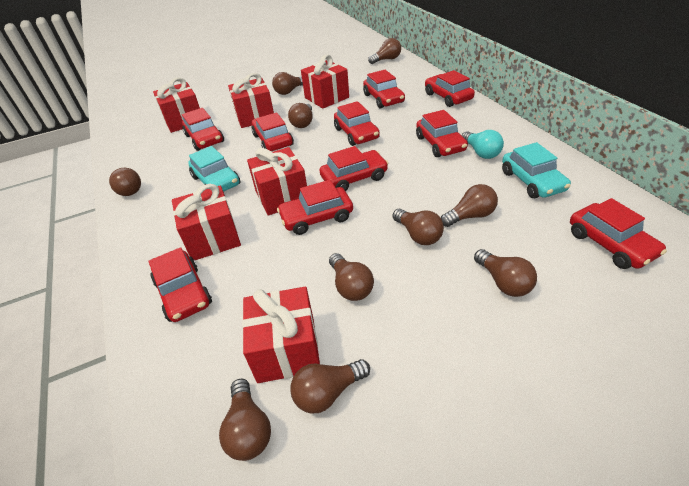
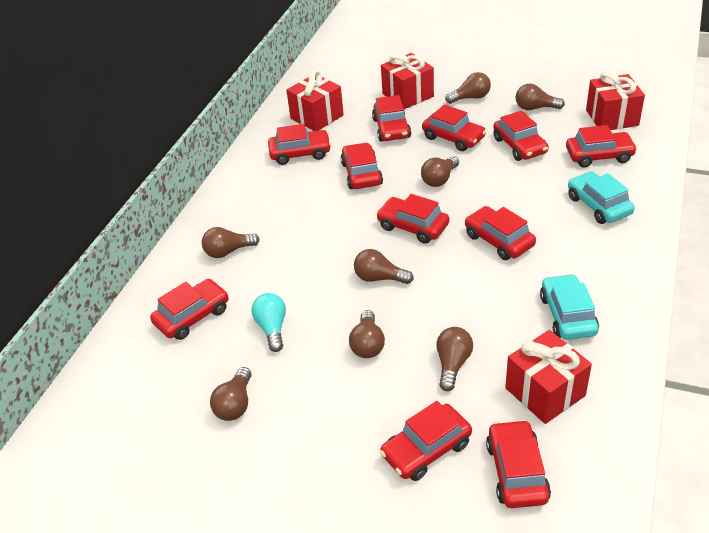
brown light bulb: [109,168,141,196] [219,379,271,461] [272,72,303,95] [288,103,312,128] [291,359,370,414] [329,253,374,301] [368,38,401,64] [393,209,444,245] [441,184,498,227] [474,249,537,297] = 10 -> [202,227,260,258] [210,367,251,421] [349,310,385,358] [354,249,414,284] [421,156,459,187] [436,327,473,391] [445,72,491,104] [516,84,565,110] = 8
red car: [148,247,212,322] [182,108,224,151] [252,112,294,151] [277,180,353,235] [319,146,388,191] [334,101,380,146] [363,70,405,109] [416,110,468,157] [425,70,475,107] [570,198,667,269] = 10 -> [150,279,229,340] [268,124,331,165] [341,142,383,189] [372,95,411,141] [376,194,449,244] [380,401,472,481] [422,104,486,151] [465,206,536,260] [486,419,551,508] [493,111,549,161] [566,125,637,167] = 11
red gift: [153,77,200,133] [172,184,241,260] [228,73,274,128] [242,287,320,383] [247,147,307,215] [301,54,349,109] = 6 -> [286,70,344,131] [381,53,434,109] [505,330,592,424] [586,71,645,130] = 4

